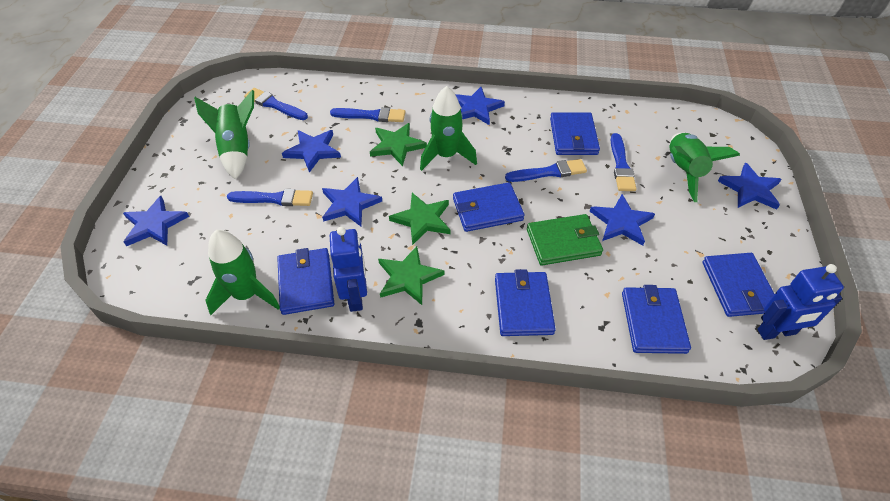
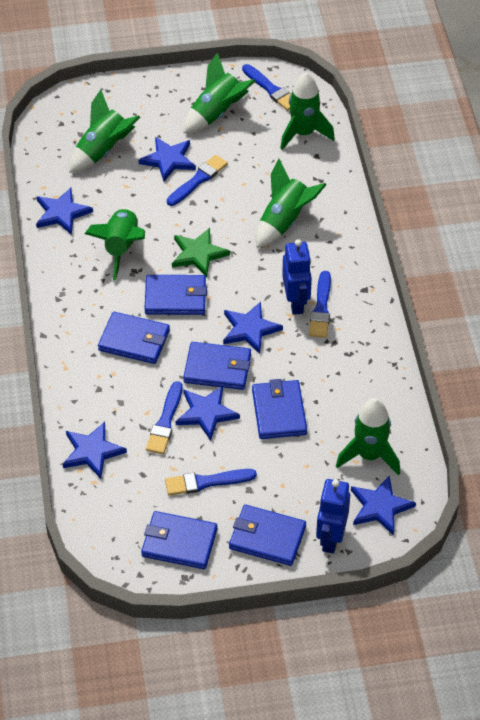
green rocket: [194,90,254,180] [205,230,280,315] [420,86,477,171] [669,133,740,202] = 4 -> [69,89,140,173] [85,208,145,280] [184,52,256,133] [256,159,327,248] [280,73,335,150] [336,398,400,476] = 6
green star: [370,123,427,166] [378,246,444,305] [389,193,450,245] = 3 -> [172,228,230,277] = 1
green wallet: [527,214,603,265] = 1 -> none = 0

